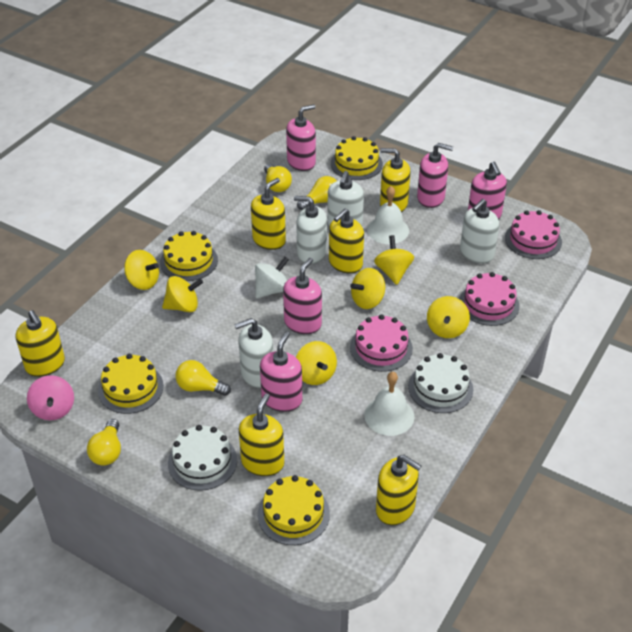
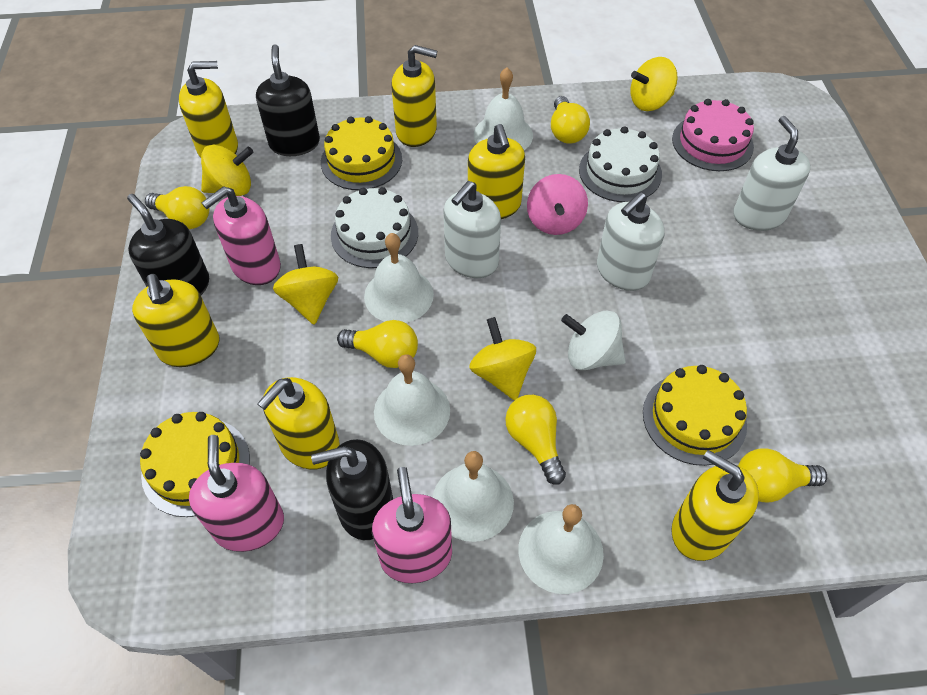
black soap dispenser: none = 0 -> [127,194,209,295] [256,44,320,156] [311,439,393,540] = 3
pink cake: [350,314,413,372] [459,272,519,326] [505,210,562,259] = 3 -> [672,99,754,171] = 1
pink soap dispenser: [260,331,302,412] [283,258,322,334] [286,104,316,171] [417,143,453,208] [468,162,507,219] = 5 -> [189,435,284,552] [201,186,281,285] [372,467,452,583] = 3
white bell: [364,372,414,436] [367,186,409,244] = 2 -> [364,233,434,323] [374,354,450,446] [433,451,514,542] [474,67,533,150] [519,504,604,594] = 5
white soap dispenser: [234,318,273,388] [294,196,327,264] [327,171,364,227] [460,199,499,264] = 4 -> [443,181,501,278] [597,192,665,291] [733,116,811,231] = 3
yellow cake: [98,354,164,414] [160,231,218,281] [258,475,330,545] [331,136,383,180] = 4 -> [140,412,250,517] [321,116,402,190] [643,365,747,466] = 3
yellow light bulb: [87,419,121,466] [176,360,231,396] [264,164,292,192] [297,176,337,210] = 4 -> [145,186,209,229] [337,320,418,368] [505,395,566,485] [551,96,590,144] [738,448,827,503] = 5
yellow spinning top: [124,250,159,290] [162,276,203,312] [296,341,337,385] [350,268,385,309] [374,235,414,285] [427,296,470,338] = 6 -> [201,145,253,196] [273,244,338,325] [469,317,536,400] [630,57,678,111] = 4

